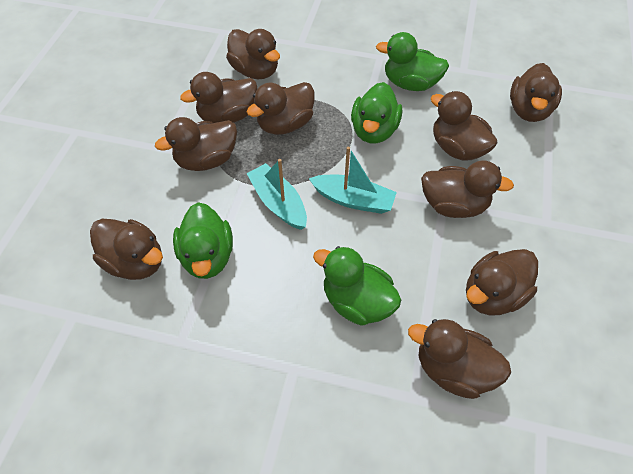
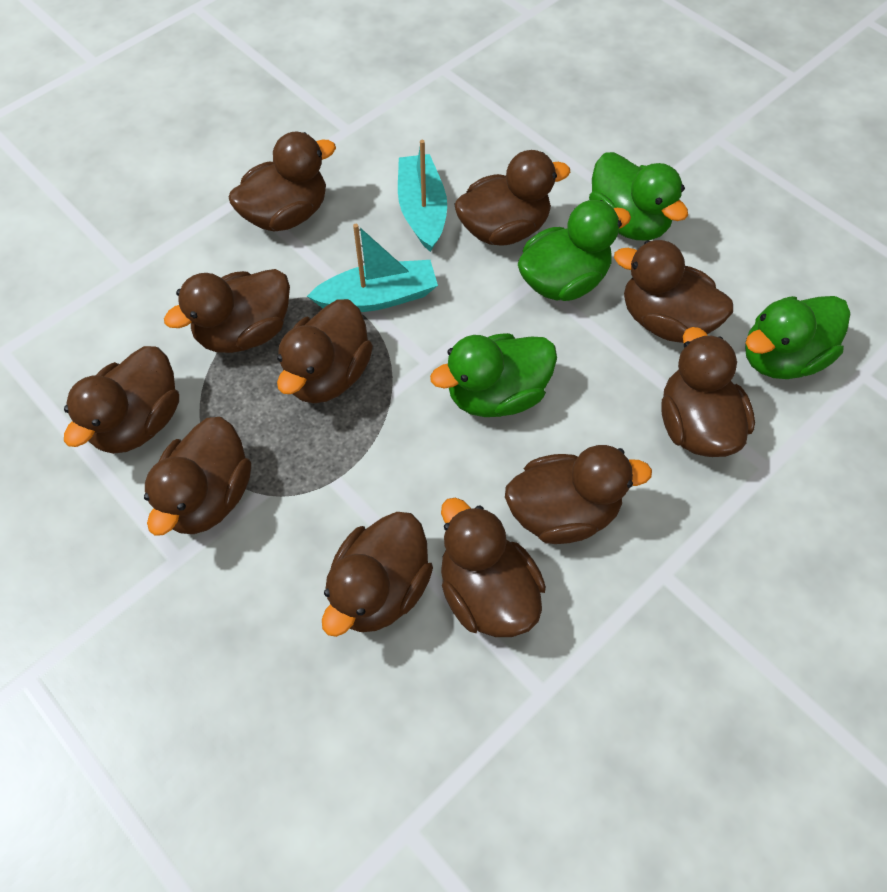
brown duck: [90,219,163,280] [155,117,237,171] [180,72,258,123] [226,29,280,79] [247,82,315,135] [408,319,511,399] [421,160,514,218] [431,91,497,161] [466,249,538,315] [510,63,562,122] = 10 -> [64,346,179,454] [144,417,251,536] [164,269,290,353] [229,132,336,232] [277,299,373,403] [322,512,433,637] [441,498,546,637] [455,150,570,246] [505,445,652,544] [614,240,733,343] [661,327,755,457] = 11

